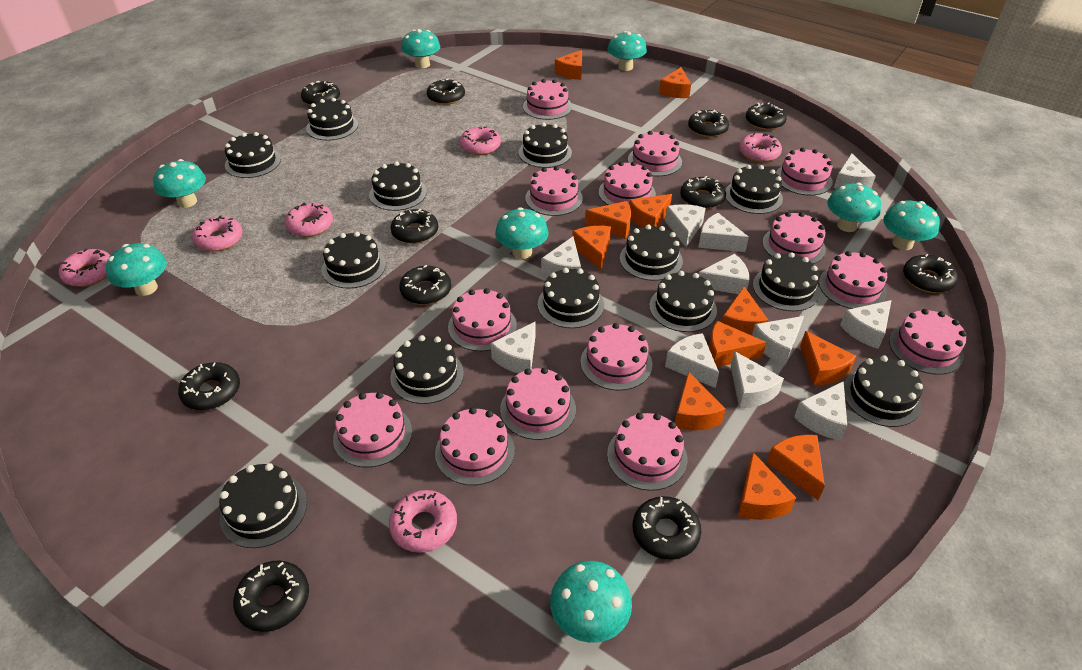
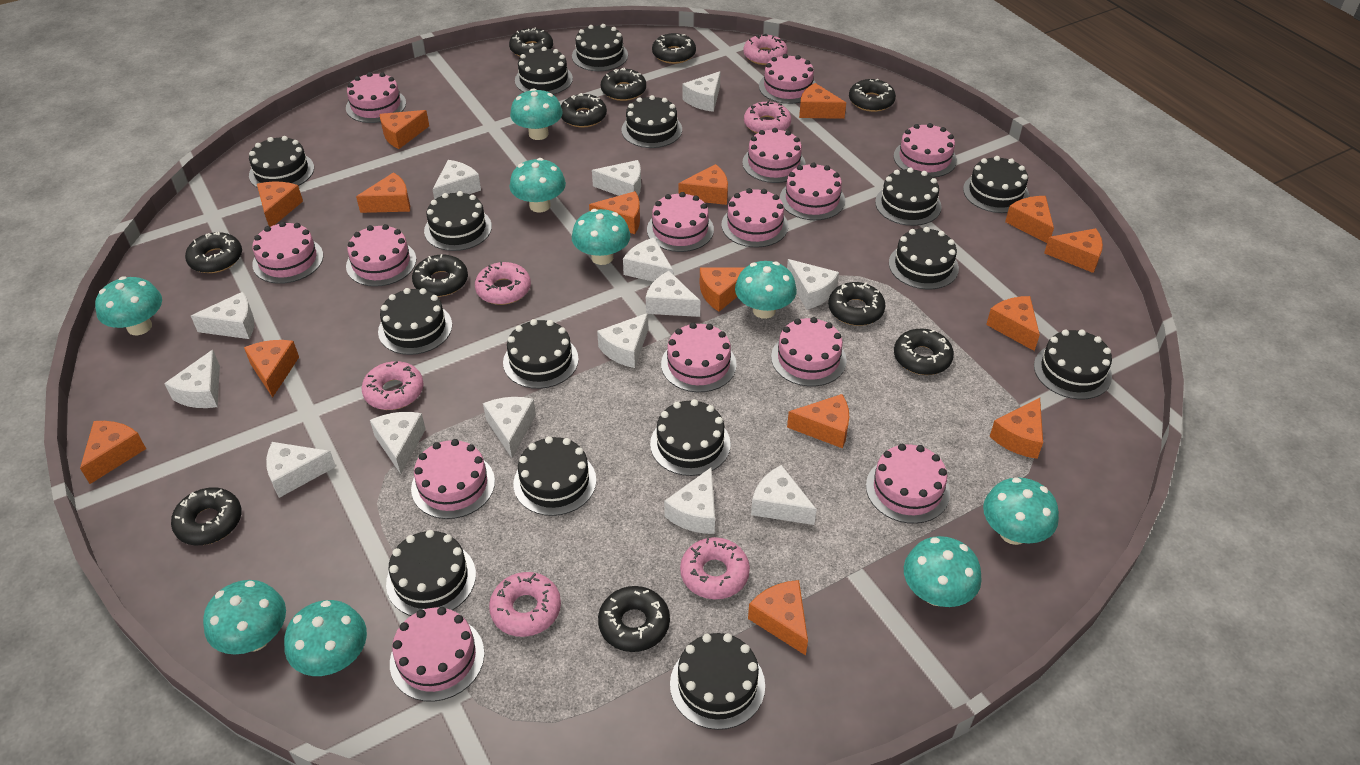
black cake: [219,463,307,548] [225,132,281,178] [306,98,358,141] [322,232,386,288] [369,161,427,211] [390,335,464,404] [519,123,572,168] [538,268,604,328] [620,225,683,281] [649,271,717,332] [725,165,783,214] [753,252,820,311] [844,355,923,427] = 13 -> [249,136,314,188] [378,288,452,355] [386,530,476,616] [424,191,492,251] [503,319,579,389] [513,436,596,516] [515,47,573,95] [572,24,628,71] [621,95,682,148] [650,399,731,476] [670,633,765,730] [875,167,942,226] [889,227,959,290] [963,156,1029,213] [1034,330,1112,399] = 15
orange cheese: [555,50,582,80] [572,226,611,270] [585,201,631,239] [629,194,672,227] [659,67,691,98] [675,372,726,431] [709,321,767,367] [722,287,769,336] [738,452,796,520] [766,435,825,500] [800,331,856,386] = 11 -> [80,421,146,484] [244,340,299,398] [257,181,303,227] [356,172,410,213] [380,110,429,149] [589,191,640,234] [678,164,728,205] [700,267,745,312] [748,580,808,655] [787,394,849,448] [799,83,846,119] [986,296,1040,351] [990,398,1043,459] [1005,196,1054,243] [1044,228,1103,273] = 15
turquoise mushroom: [106,243,167,296] [153,159,206,208] [401,29,440,68] [495,207,549,259] [550,561,632,643] [608,31,647,71] [827,183,881,232] [883,201,940,250] = 8 -> [95,276,162,335] [203,580,286,654] [284,600,367,676] [510,88,563,140] [510,158,566,212] [572,209,630,265] [735,261,797,319] [904,536,982,607] [983,477,1059,545] = 9
white cheese: [491,322,535,373] [541,236,581,277] [665,204,706,247] [665,333,719,388] [698,213,749,252] [699,254,749,294] [731,351,784,408] [752,316,804,365] [794,381,847,441] [834,153,876,188] [840,300,892,349] = 11 -> [164,350,220,408] [191,292,254,339] [266,442,336,498] [370,412,426,474] [432,160,481,200] [483,397,536,458] [592,160,641,196] [597,313,648,368] [623,238,673,282] [646,271,700,317] [664,467,715,534] [682,71,721,112] [751,465,817,525] [787,259,839,310] = 14

